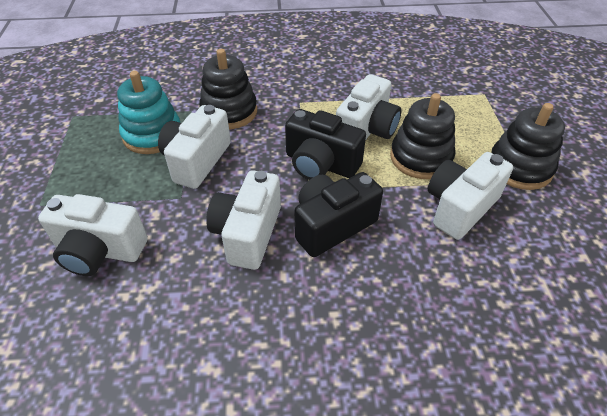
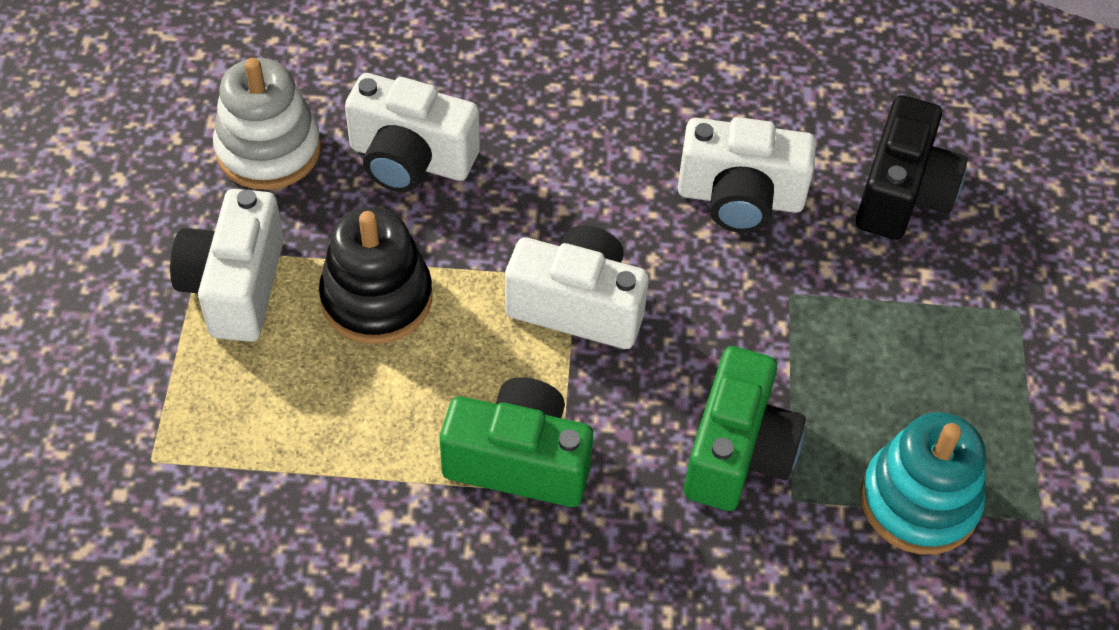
black camera: [285,109,366,180] [295,172,383,257] = 2 -> [856,95,968,240] = 1
black stacking toy: [199,49,257,129] [390,93,455,179] [491,103,565,190] = 3 -> [319,207,432,344] = 1
green camera: none = 0 -> [440,377,593,507] [684,346,806,511] = 2
white camera: [38,194,148,276] [158,105,231,189] [206,170,281,270] [336,74,401,139] [428,152,513,240] = 5 -> [170,189,284,342] [345,73,480,192] [505,225,649,349] [677,117,816,233] = 4
white stacking toy: none = 0 -> [213,58,321,190] = 1

